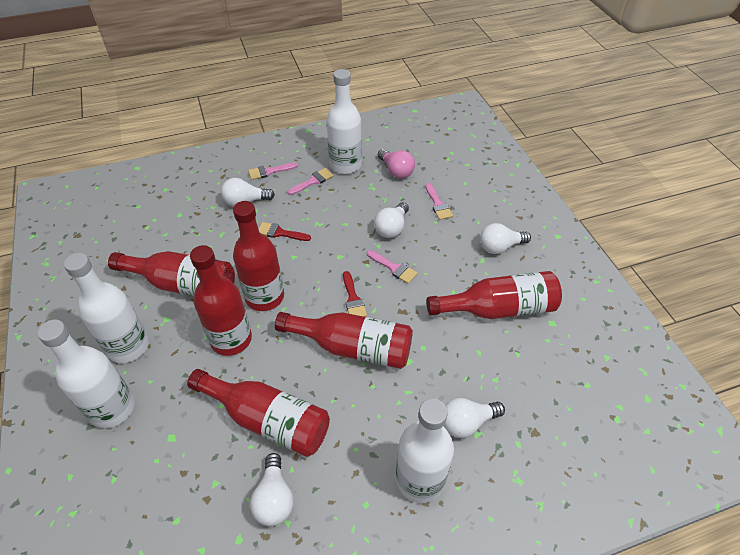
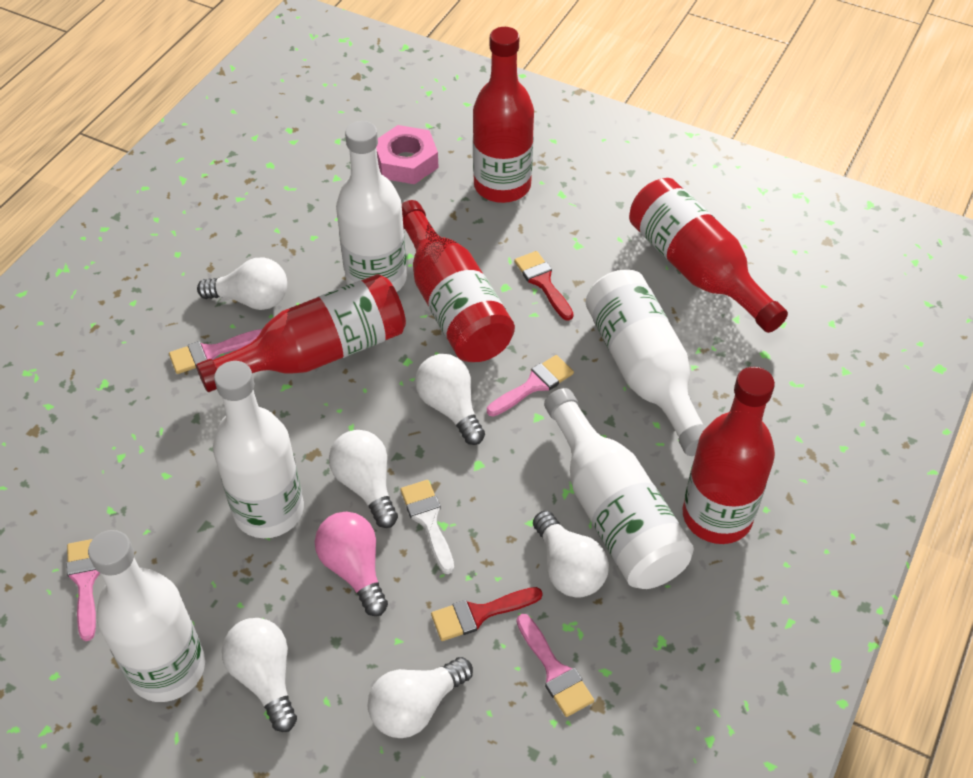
pink nut: none = 0 -> [376,125,439,184] = 1
red bottle: [108,251,235,297] [187,369,330,457] [190,245,252,356] [233,201,284,311] [275,312,413,369] [427,271,562,319] = 6 -> [196,274,406,392] [402,200,515,362] [473,27,534,203] [629,178,788,333] [683,367,775,544] = 5
white bottle: [37,320,135,428] [64,253,149,363] [327,69,362,174] [396,399,454,503] = 4 -> [88,530,205,702] [213,361,304,538] [336,121,407,292] [544,388,694,589] [586,270,707,456] = 5
white brush: none = 0 -> [400,480,454,574] = 1
white light bulb: [221,178,275,207] [250,453,294,526] [374,202,409,238] [443,398,505,438] [480,223,531,254] = 5 -> [197,257,287,310] [222,618,297,732] [329,430,398,528] [367,657,473,738] [415,354,485,445] [533,511,609,598] = 6

